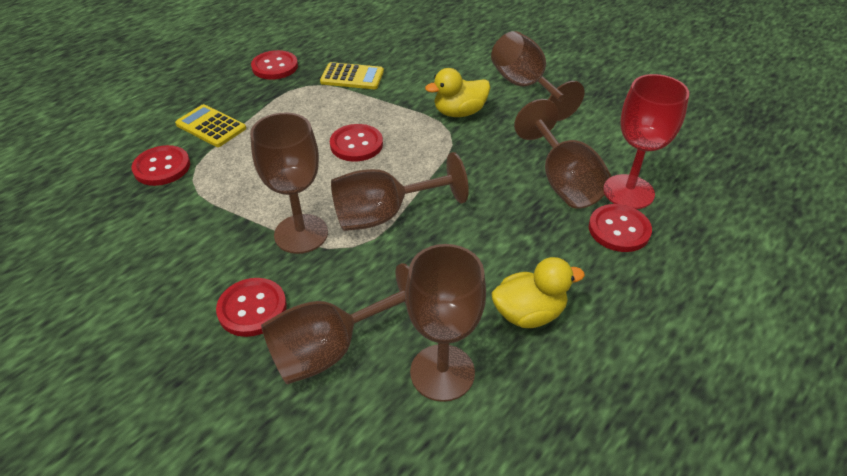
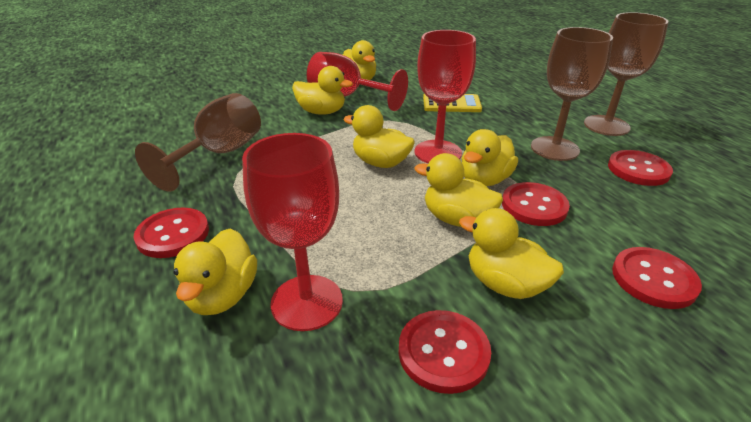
brown goblet: [250,113,328,254] [261,263,409,384] [331,152,469,231] [405,244,486,402] [491,31,585,121] [514,99,612,209] = 6 -> [135,93,261,192] [531,27,613,161] [584,12,669,136] = 3
red goblet: [605,74,689,209] = 1 -> [242,133,343,331] [307,52,408,111] [415,30,476,163] = 3
yellow calculator: [175,104,246,147] [320,62,384,89] = 2 -> [423,94,482,112] = 1
yellow duck: [425,68,490,117] [491,257,585,328] = 2 -> [174,228,257,315] [292,66,353,115] [343,40,376,80] [343,105,415,168] [415,153,503,227] [459,208,564,299] [461,129,518,186] = 7

